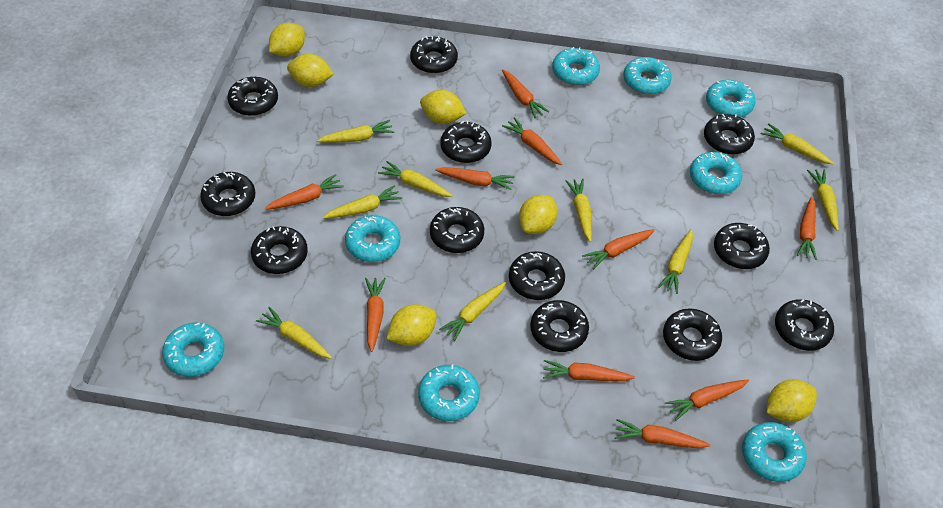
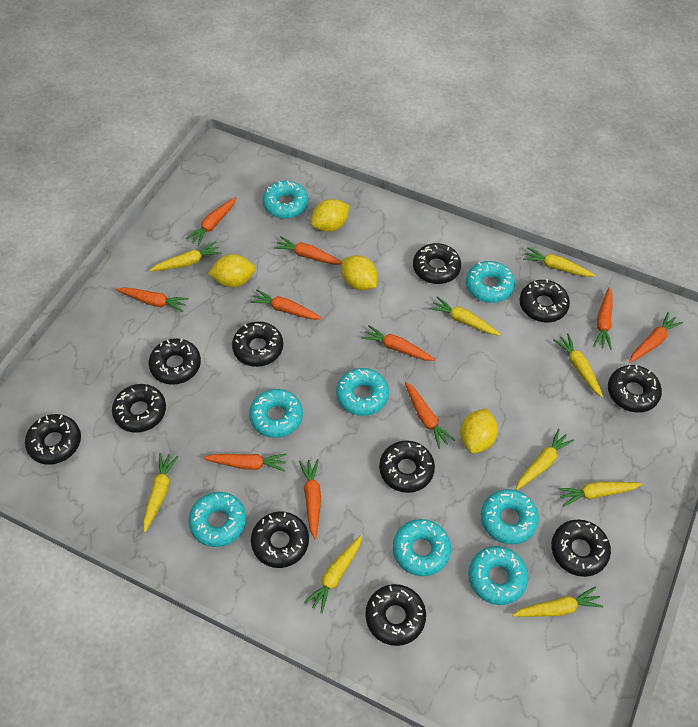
black donut: [200,172,255,216] [227,77,278,116] [251,226,308,274] [410,36,458,74] [430,207,484,253] [440,121,492,163] [509,251,565,300] [530,300,589,352] [663,308,722,361] [704,114,755,155] [714,223,770,269] [775,299,834,351] = 12 -> [25,414,81,465] [112,384,166,433] [149,338,201,385] [232,321,283,367] [251,511,309,568] [365,584,426,646] [379,441,435,493] [413,243,461,284] [519,279,570,322] [551,520,611,577] [608,365,662,413] = 11
yellow lemon: [269,23,305,57] [287,54,333,87] [386,304,437,346] [420,90,466,124] [519,195,557,234] [766,380,817,422] = 6 -> [208,254,255,287] [311,199,350,232] [341,255,377,290] [460,408,498,454] = 4

